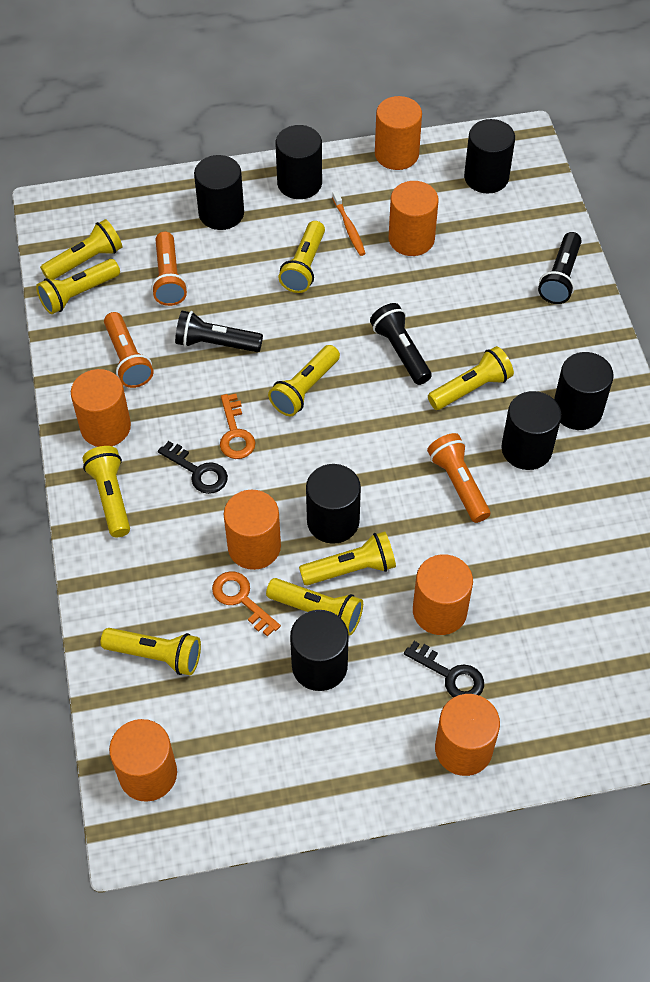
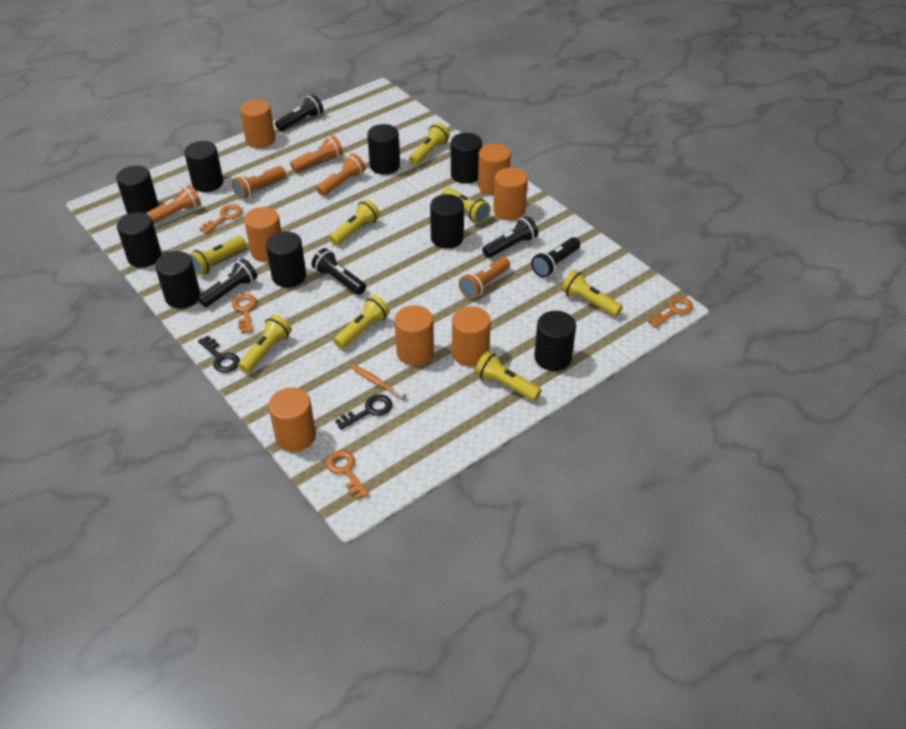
black cylinder: [194,155,244,230] [276,125,322,199] [290,610,349,691] [306,464,361,544] [464,119,515,193] [501,391,561,470] [554,352,614,430] = 7 -> [116,165,159,214] [117,212,162,268] [155,251,201,308] [184,141,223,192] [266,231,306,288] [367,124,400,175] [430,194,464,249] [451,133,482,184] [534,311,576,371] = 9
black flashlight: [175,311,263,352] [370,303,432,385] [538,232,582,304] = 3 -> [198,258,257,307] [275,94,323,131] [312,248,366,295] [482,216,538,258] [531,237,580,277] = 5
orange flashlight: [104,312,154,388] [151,232,187,306] [427,433,490,523] = 3 -> [145,185,201,224] [232,166,286,200] [290,135,343,172] [317,153,365,196] [459,257,510,299] = 5
orange key: [212,571,281,637] [220,394,256,459] = 2 -> [199,204,242,234] [232,294,257,333] [326,450,369,500] [648,297,693,328] = 4
yellow flashlight: [36,259,120,314] [40,219,122,280] [83,446,130,537] [101,628,201,675] [266,578,363,636] [268,345,340,417] [278,221,325,293] [299,531,396,586] [428,346,514,410] = 9 -> [189,236,246,276] [238,315,292,373] [329,199,380,246] [333,295,390,349] [409,123,450,166] [441,187,491,224] [475,351,541,401] [562,270,623,317] = 8

